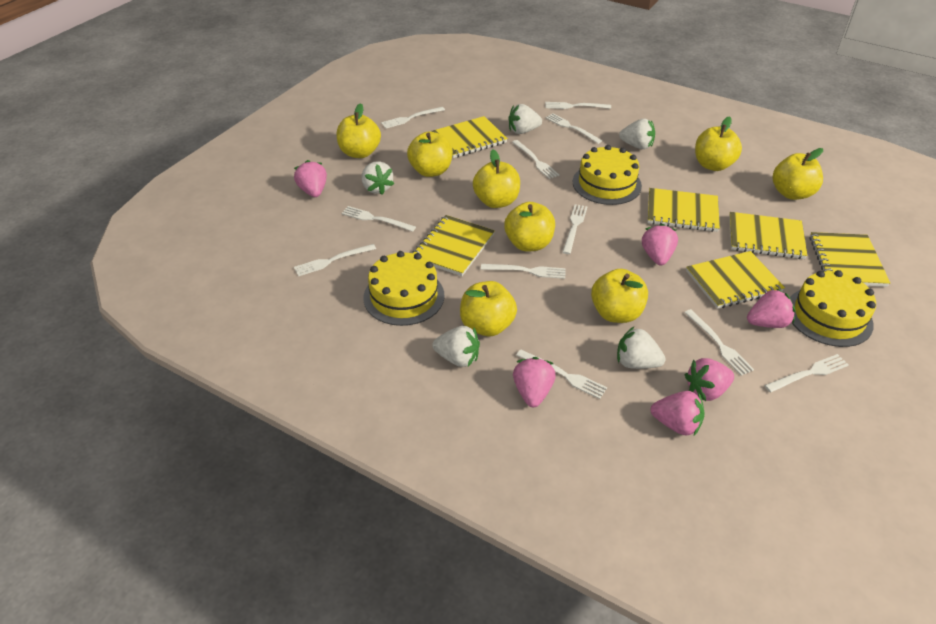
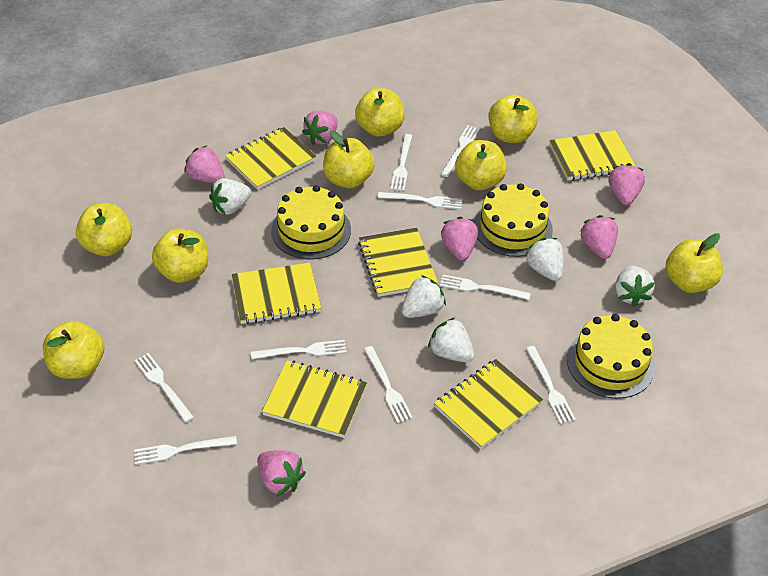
white fork: [294,244,376,276] [342,206,416,232] [381,107,445,128] [481,264,566,279] [512,140,559,179] [516,349,607,399] [545,102,611,109] [545,113,602,144] [562,204,588,254] [684,309,754,376] [764,354,849,393] = 11 -> [134,353,194,423] [134,436,237,465] [251,340,347,359] [364,346,413,423] [378,192,462,209] [390,134,412,191] [440,275,531,300] [441,125,480,177] [526,346,576,424] = 9

